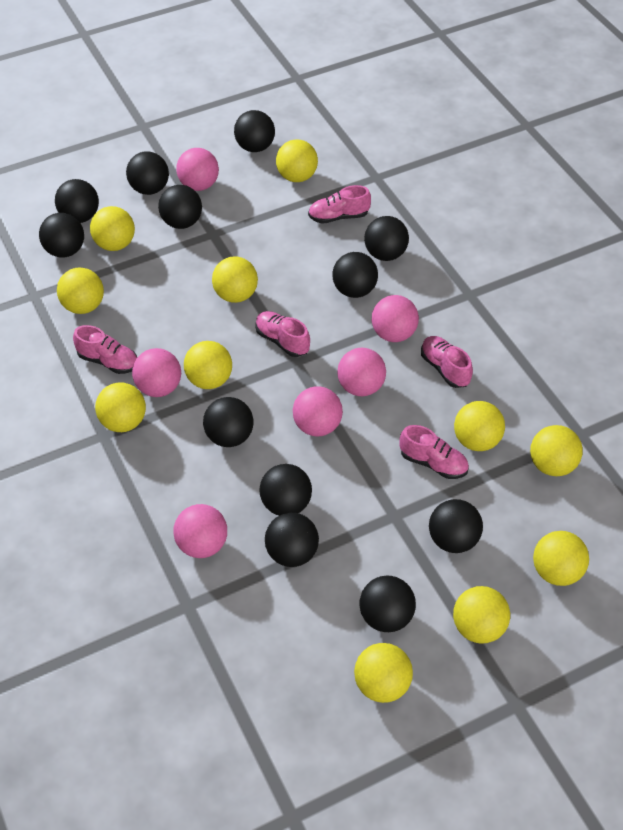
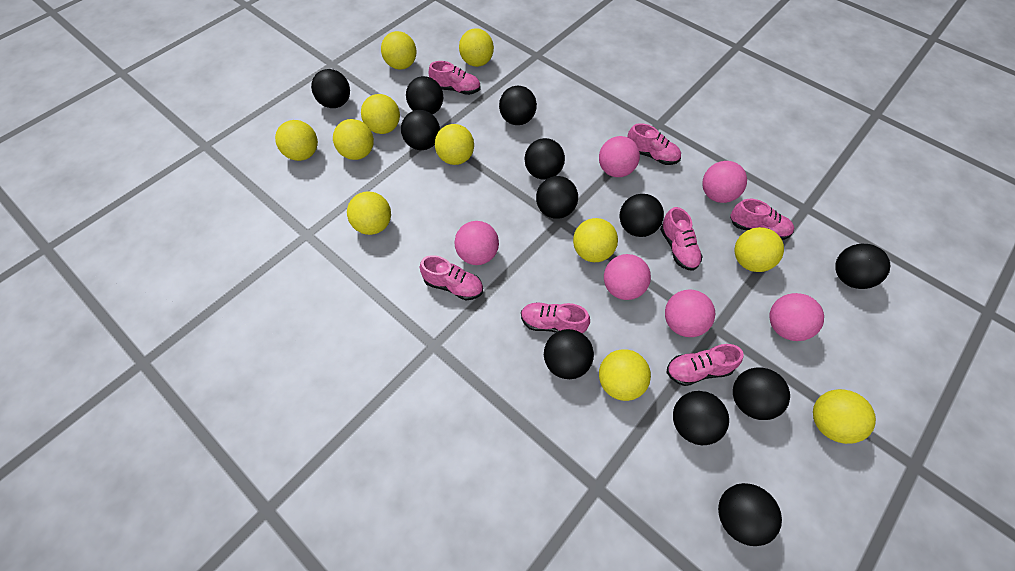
pink shoe: [73,325,137,374] [255,311,310,357] [308,185,371,224] [399,425,469,479] [421,336,473,388] = 5 -> [420,255,483,300] [429,61,481,95] [521,302,590,334] [627,123,681,165] [660,207,702,271] [667,344,744,386] [730,199,794,240] = 7

